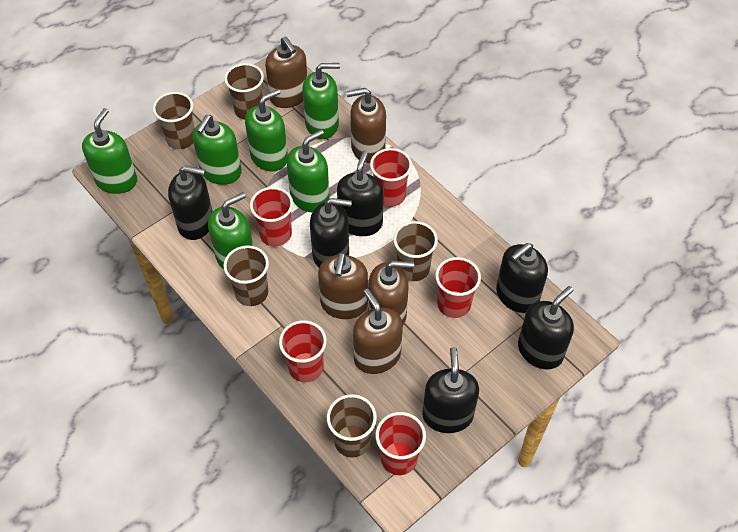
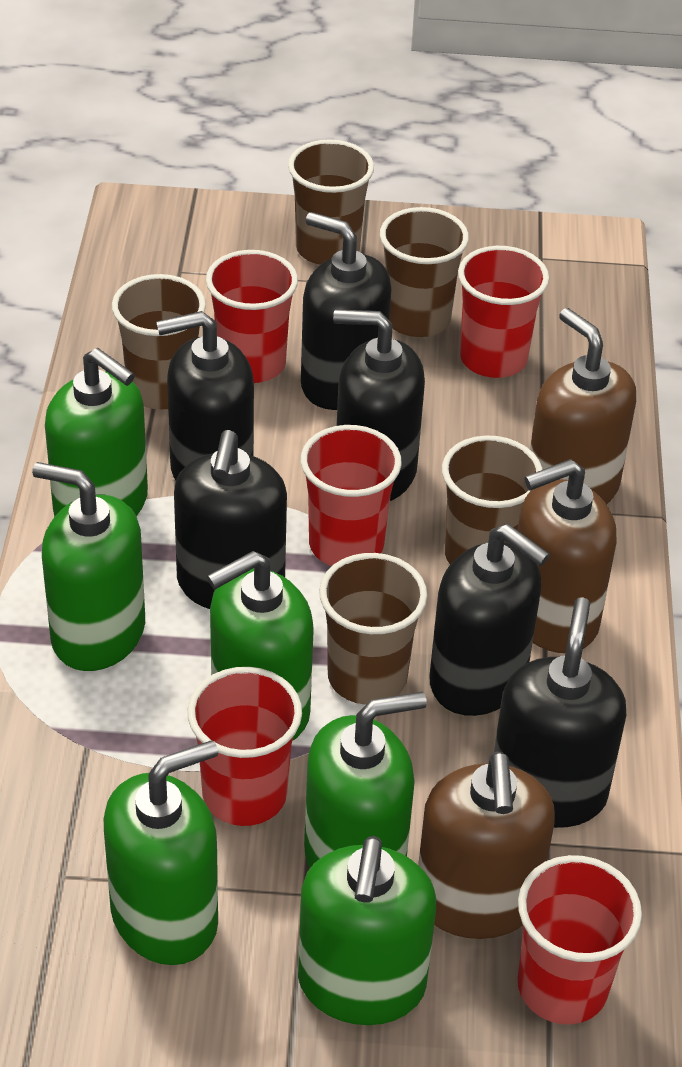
brown soap dispenser: [265,37,307,108] [318,252,368,319] [346,88,386,163] [353,289,403,374] [368,261,414,325] = 5 -> [418,751,555,939] [518,459,617,653] [530,308,636,505] = 3

